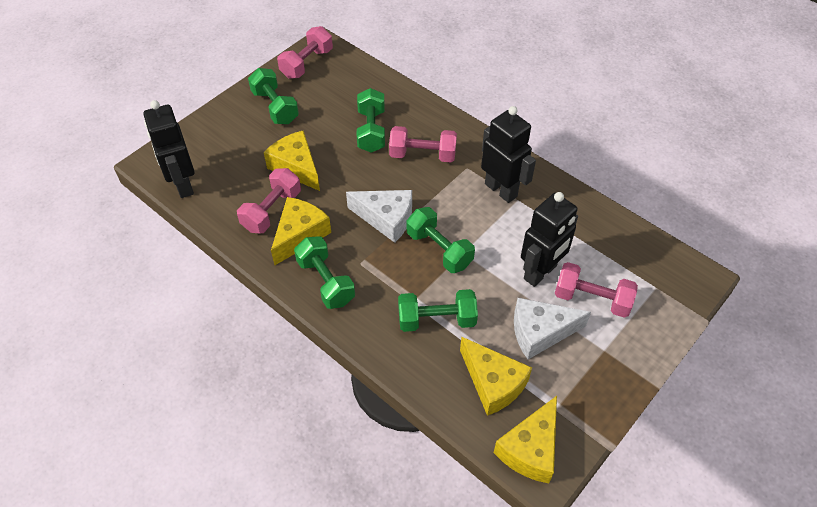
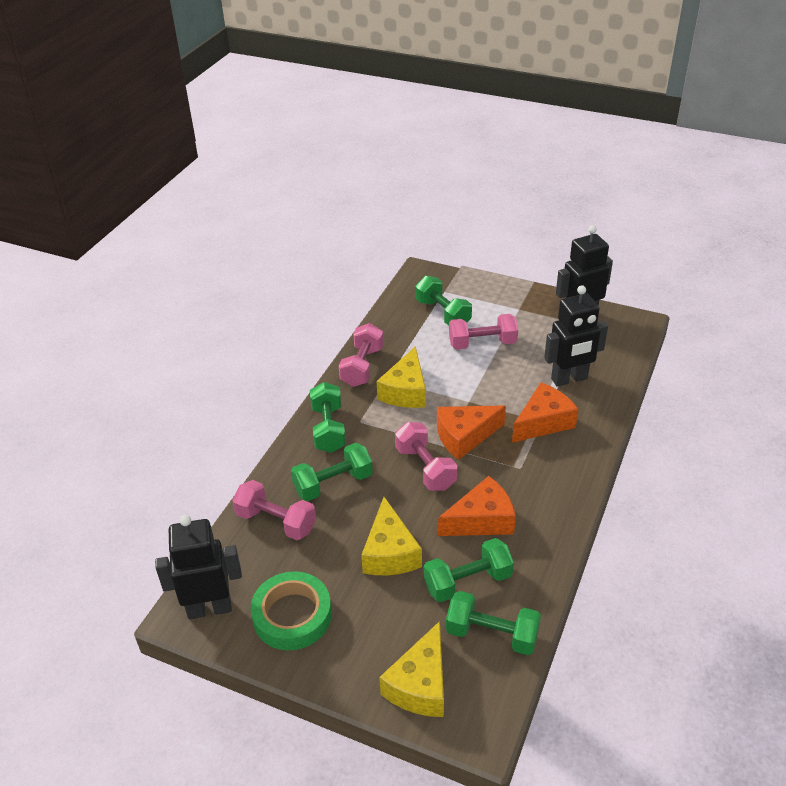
green tape: none = 0 -> [251,571,332,650] = 1
orange cheese: none = 0 -> [437,405,506,460] [438,476,516,536] [512,382,578,442] = 3
white cheese: [346,190,412,243] [514,298,591,359] = 2 -> none = 0
yellow cheese: [264,130,320,191] [271,197,331,265] [460,337,532,416] [494,396,557,483] = 4 -> [361,497,422,575] [377,346,426,408] [379,621,444,717] = 3

